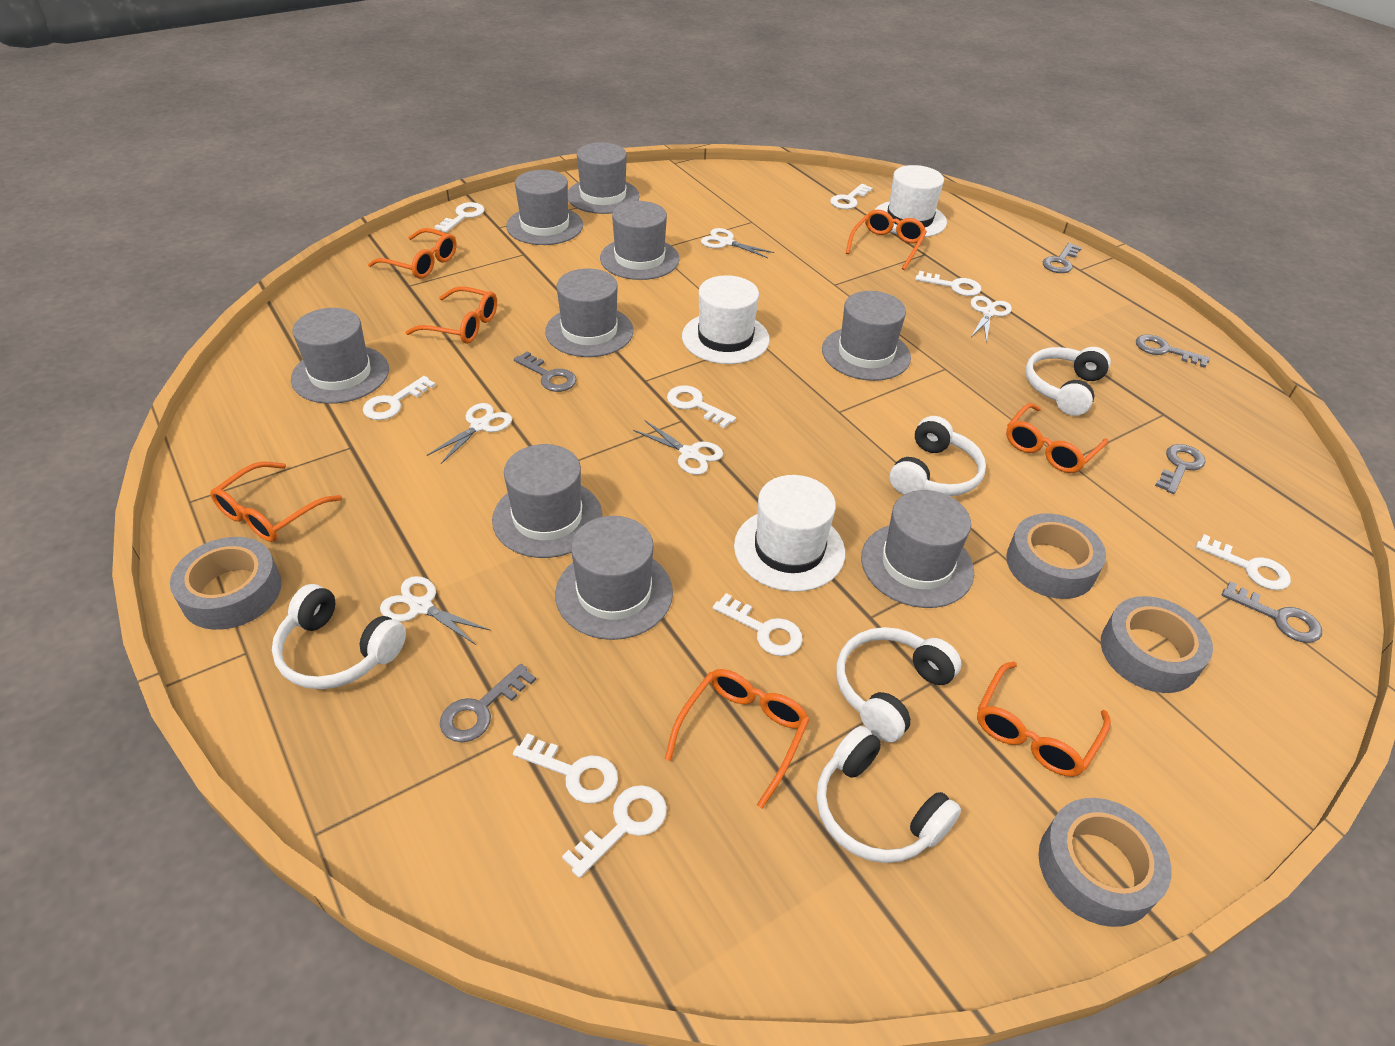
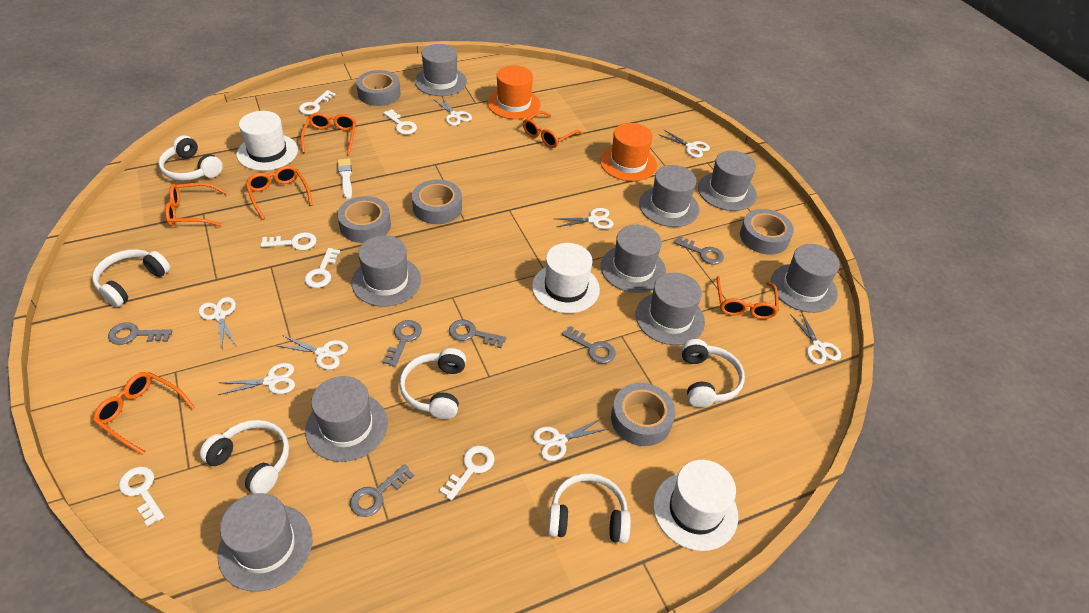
grey tape: [170,537,282,630] [1006,514,1106,599] [1038,798,1171,927] [1101,596,1213,693] = 4 -> [337,196,391,243] [356,70,401,106] [412,180,462,224] [611,383,676,446] [740,209,794,255] = 5
orange glasses: [210,462,342,542] [368,228,457,279] [405,286,497,344] [665,669,810,809] [846,209,927,270] [977,662,1111,777] [1006,403,1108,473] = 7 -> [93,372,194,455] [165,183,227,227] [245,166,313,220] [301,112,356,155] [523,111,583,148] [716,276,779,319] = 6
orange hat: none = 0 -> [487,65,541,119] [600,123,657,181] = 2
white brush: none = 0 -> [337,158,352,199] = 1
white headphones: [272,584,406,689] [817,726,961,863] [836,627,961,742] [890,416,986,496] [1025,347,1111,416] = 5 -> [92,249,170,307] [158,135,223,181] [200,420,289,494] [399,348,466,419] [548,473,631,543] [681,339,745,407] = 6
white key: [363,376,436,420] [434,202,485,233] [513,733,618,803] [562,785,667,878] [667,385,736,428] [713,593,803,656] [830,184,873,209] [915,271,981,296] [1196,534,1291,590] = 9 -> [119,466,164,526] [261,232,316,250] [299,90,335,115] [305,248,340,288] [383,109,417,135] [439,446,495,501] = 6
white scissors: [380,576,490,645] [427,403,512,464] [633,420,723,475] [701,228,774,258] [971,296,1012,343] = 5 -> [198,297,236,347] [218,363,295,395] [275,335,348,370] [433,97,472,126] [533,418,608,461] [555,208,614,229] [658,130,710,158] [790,311,841,364] = 8

